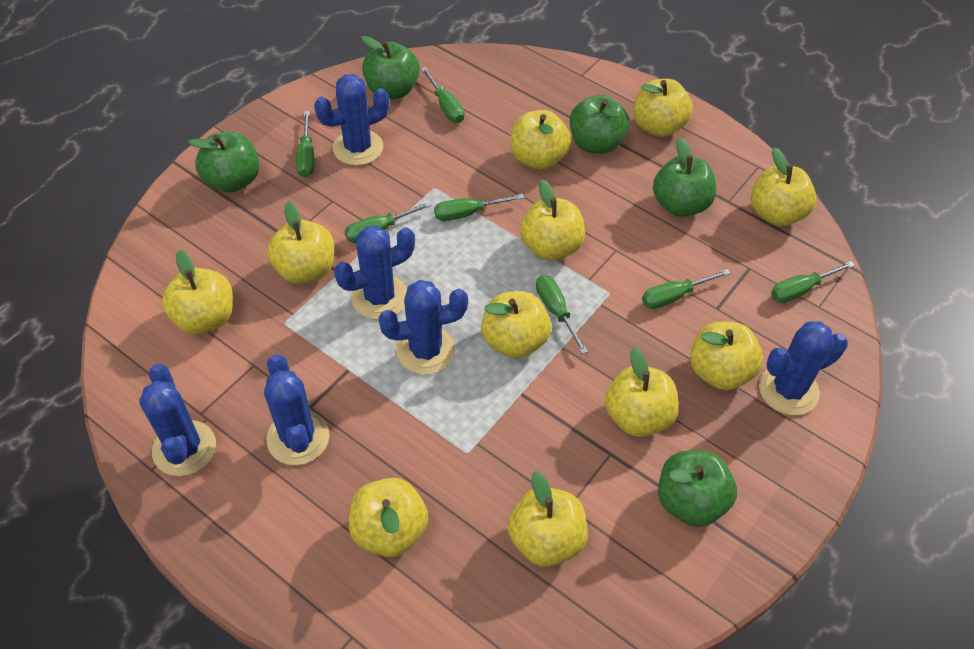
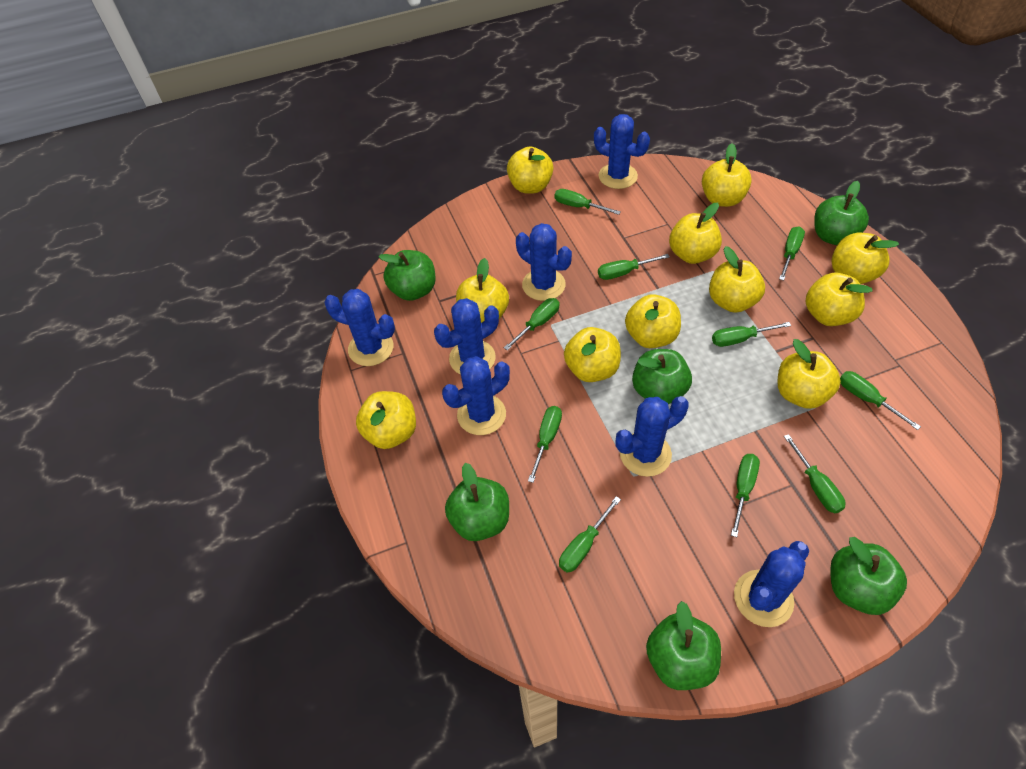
blue cactus: [139,364,216,476] [264,354,329,465] [314,74,389,166] [334,226,415,320] [378,280,468,375] [759,322,848,415] = 6 -> [324,289,395,366] [434,298,499,375] [442,356,510,435] [516,223,572,301] [594,114,650,189] [615,396,689,477] [734,541,809,627] = 7
green apple: [188,132,259,193] [361,36,420,99] [570,95,629,154] [653,137,716,217] [658,450,737,527] = 5 -> [379,250,436,301] [445,463,509,541] [632,349,692,404] [646,601,721,690] [814,181,869,245] [830,537,907,615] = 6
green screwdriver: [296,111,314,177] [344,202,432,243] [421,67,465,123] [434,194,524,221] [536,275,588,354] [642,269,730,309] [771,261,855,303] = 7 -> [504,298,560,351] [528,406,562,483] [554,189,621,215] [559,496,621,573] [598,254,670,280] [712,322,791,347] [731,454,760,537] [779,226,805,281] [784,434,846,513] [840,371,921,430] = 10

